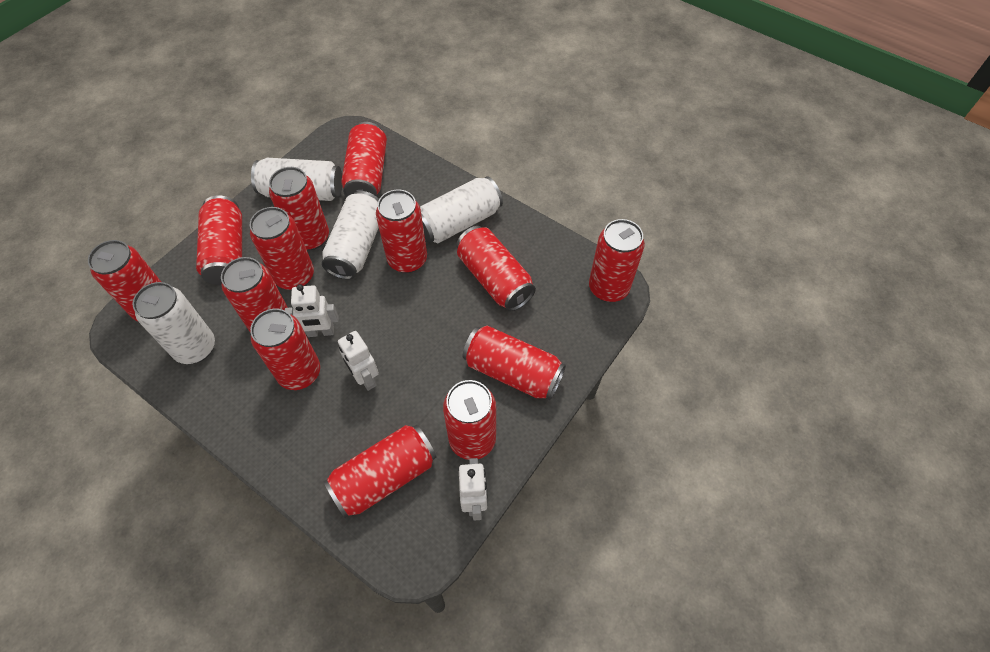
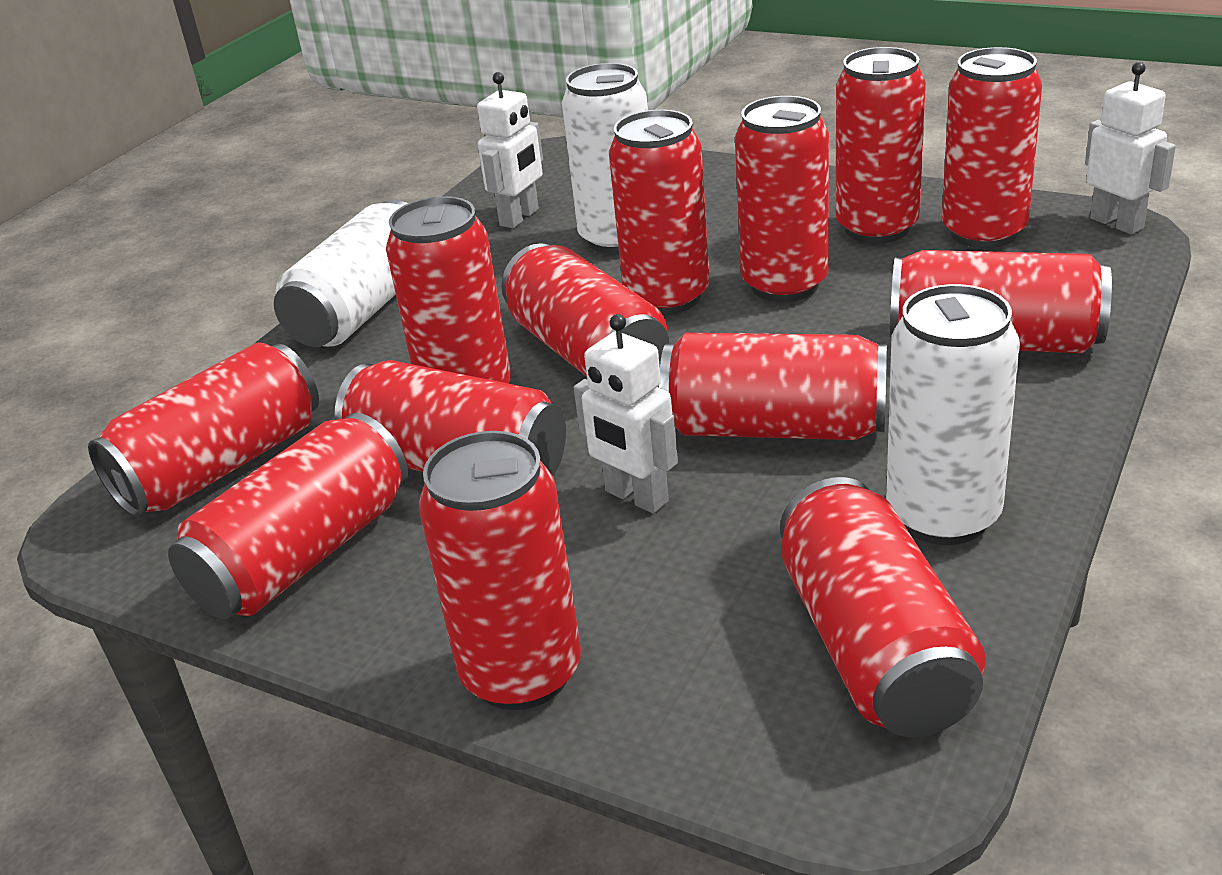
white can: [133,282,215,364] [251,158,342,201] [322,191,379,280] [420,176,503,243] = 4 -> [274,200,408,347] [562,63,648,254] [886,284,1020,545] = 3

